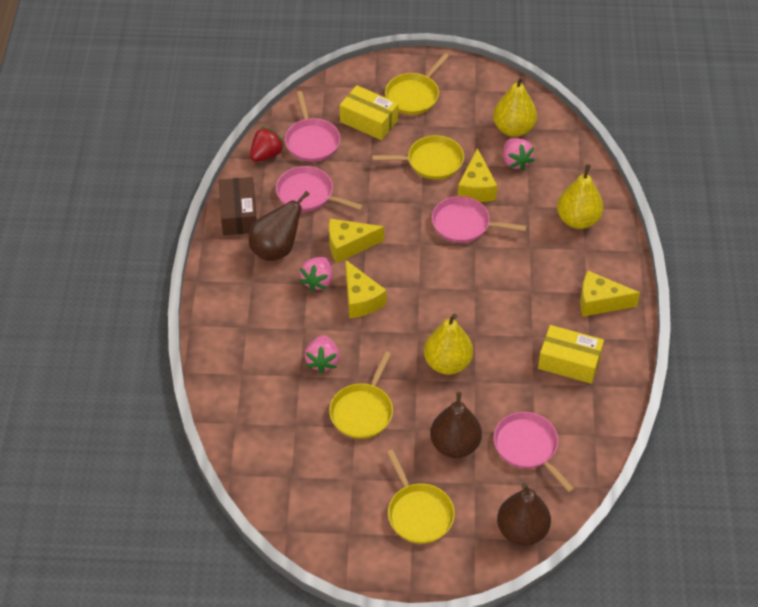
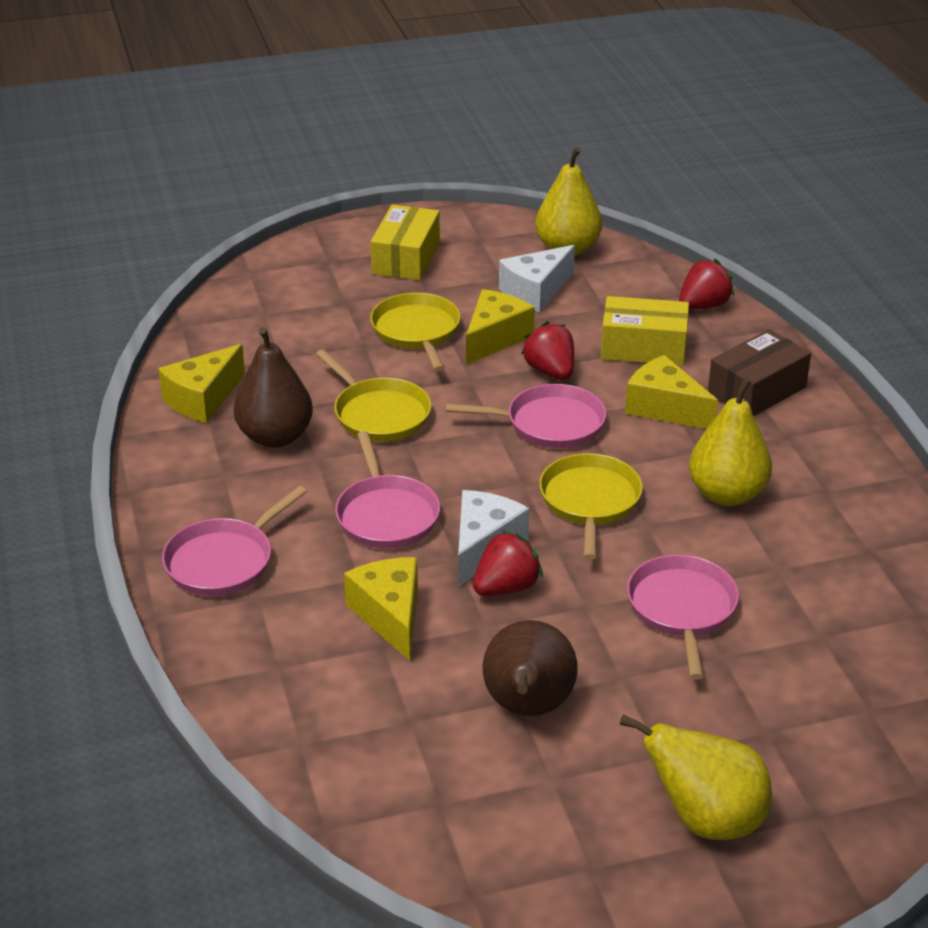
brown pear: [249,191,310,261] [430,392,482,458] [497,483,551,546] = 3 -> [234,327,313,448] [483,620,578,716] = 2
pink strawberry: [299,257,332,292] [304,335,339,374] [503,138,535,171] = 3 -> none = 0
red strawberry: [250,127,284,162] = 1 -> [473,530,543,596] [521,321,574,380] [679,259,734,309] = 3
white cheese: none = 0 -> [458,490,529,587] [499,245,575,312] = 2
yellow pan: [329,351,393,439] [372,135,464,180] [385,53,449,115] [386,449,455,544] = 4 -> [316,350,432,442] [370,293,460,371] [539,453,643,560] = 3

